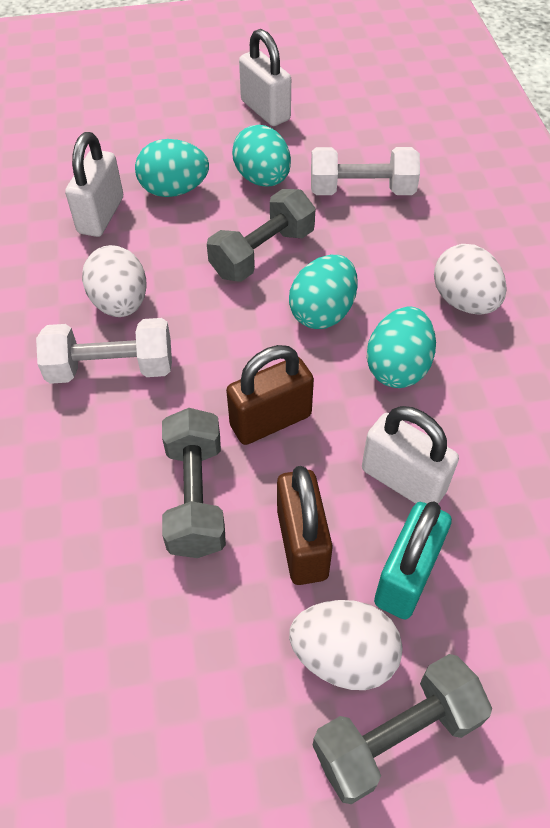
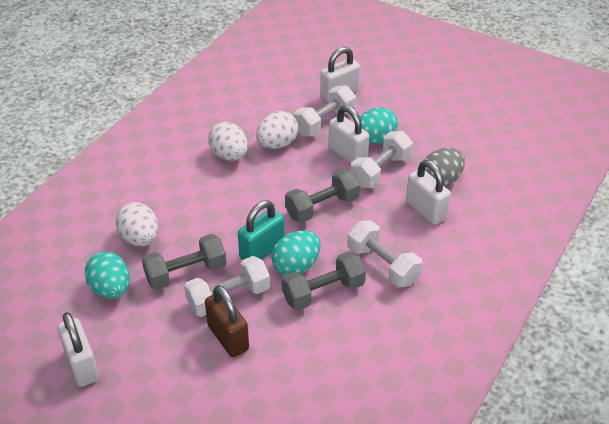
brown padlock: [226,345,314,445] [277,466,333,585] = 2 -> [205,285,249,357] = 1
grey egg: none = 0 -> [424,147,465,187] = 1
turquoise egg: [135,139,209,197] [232,125,291,187] [289,255,358,329] [367,307,436,388] = 4 -> [85,251,130,299] [271,230,321,275] [360,107,398,144] = 3
white dumbbell: [36,318,172,384] [311,147,420,195] = 2 -> [184,256,270,317] [293,85,356,136] [347,220,423,287] [351,131,413,188] = 4
white padlock: [65,132,123,237] [239,29,291,126] [362,406,459,504] = 3 -> [57,312,99,387] [320,47,360,103] [329,105,369,163] [406,160,451,225] = 4

